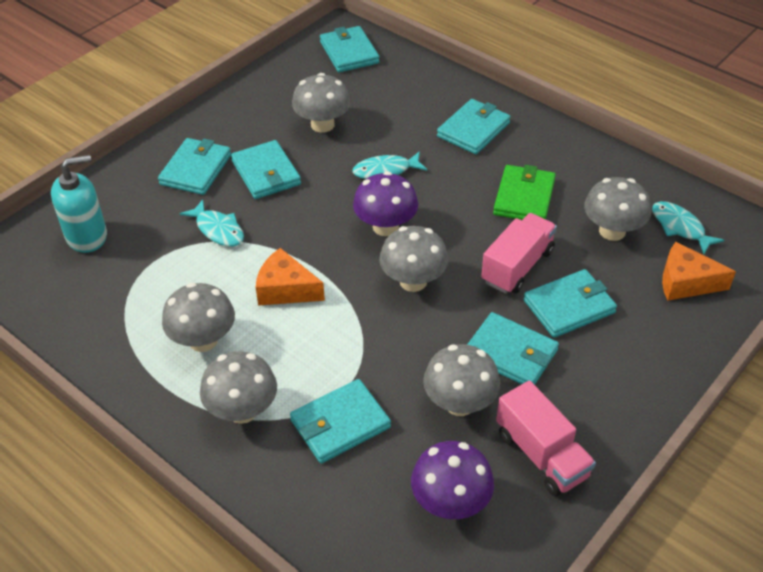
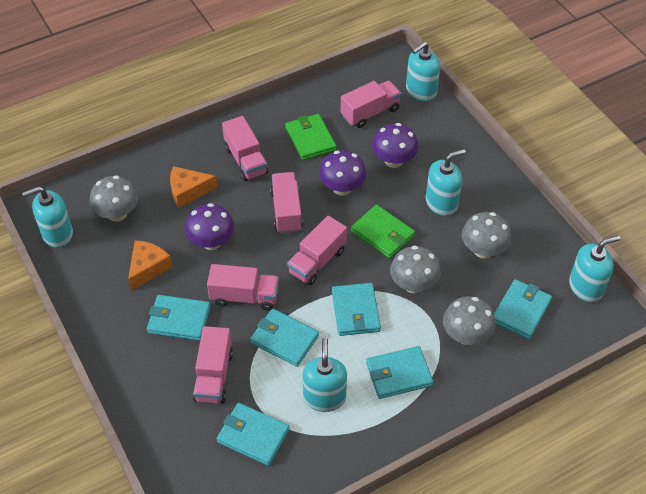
green wallet: [493,165,556,220] = 1 -> [285,114,337,161] [351,205,415,259] = 2
grey mushroom: [162,283,235,352] [200,351,277,424] [292,73,351,133] [379,226,448,292] [423,344,500,416] [584,177,651,241] = 6 -> [89,176,138,222] [390,245,441,293] [443,296,496,345] [462,212,511,258] = 4
pink truck: [481,213,557,294] [496,381,596,496] = 2 -> [193,326,233,404] [207,264,279,311] [222,116,268,181] [270,172,303,234] [287,216,347,285] [341,81,401,128] = 6
purple mushroom: [353,172,418,236] [411,441,494,519] = 2 -> [185,203,234,250] [319,151,366,196] [372,123,418,168] = 3
turquoise fish: [180,199,244,247] [352,151,427,179] [652,201,725,254] = 3 -> none = 0
turquoise soap dispenser: [51,155,107,253] = 1 -> [22,186,73,248] [302,338,347,412] [406,42,440,102] [426,149,466,216] [569,235,620,302] = 5
turquoise wallet: [158,138,231,195] [231,140,301,199] [290,379,391,463] [320,26,380,72] [437,99,511,154] [467,312,559,385] [524,269,617,338] = 7 -> [147,295,211,341] [216,403,290,466] [250,309,319,367] [332,283,381,336] [366,346,433,399] [494,279,552,339] = 6

